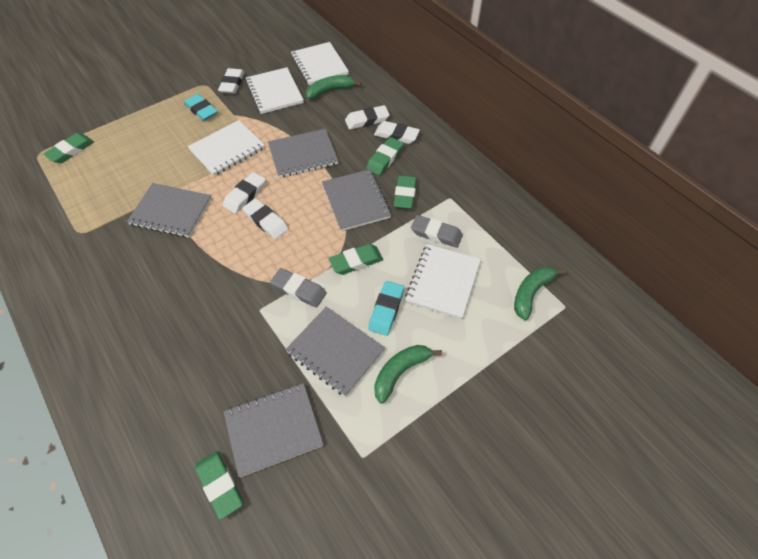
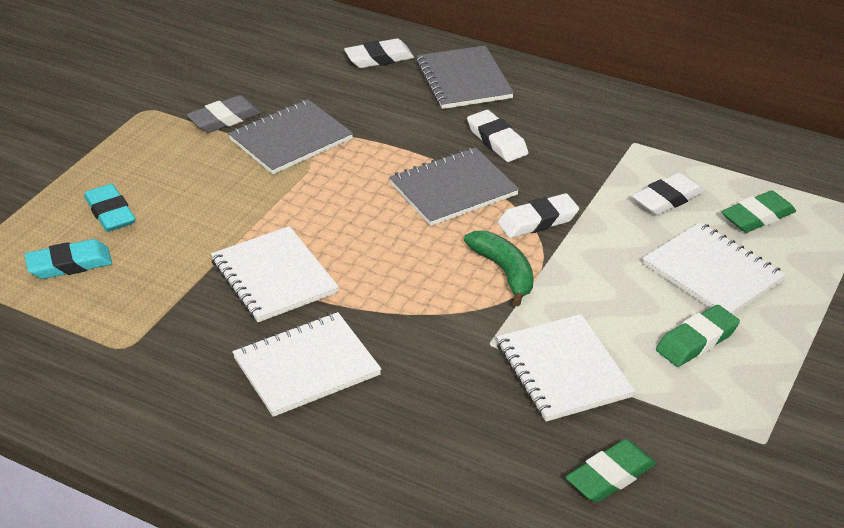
green banana: [306,75,361,99] [374,345,442,404] [514,267,566,320] = 3 -> [464,231,534,306] = 1
green eraser: [43,133,94,163] [195,451,243,520] [329,244,383,275] [366,137,404,176] [394,175,417,209] = 5 -> [566,439,656,503] [656,305,740,367] [722,190,796,233] = 3
grey eraser: [270,268,326,308] [411,215,463,248] = 2 -> [187,95,261,133] = 1
grey notebook: [127,183,212,238] [224,383,324,477] [268,129,338,178] [285,307,385,397] [322,169,391,231] = 5 -> [228,99,353,174] [389,147,519,226] [416,45,514,109] = 3
white eraser: [218,68,245,94] [223,172,266,214] [242,198,289,239] [345,105,390,129] [374,121,420,144] = 5 -> [344,38,414,68] [467,110,528,162] [498,193,579,238] [632,172,704,215] = 4

